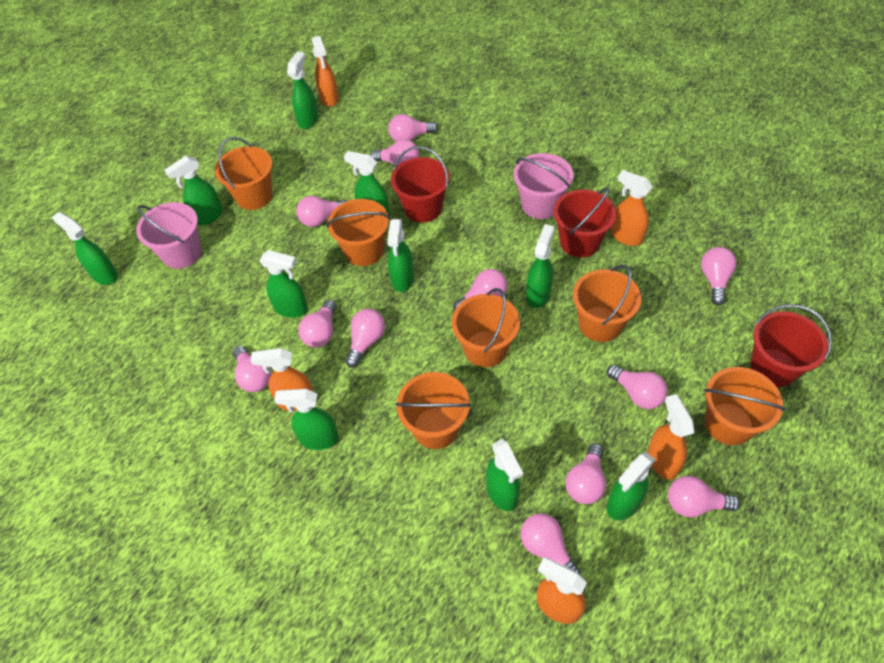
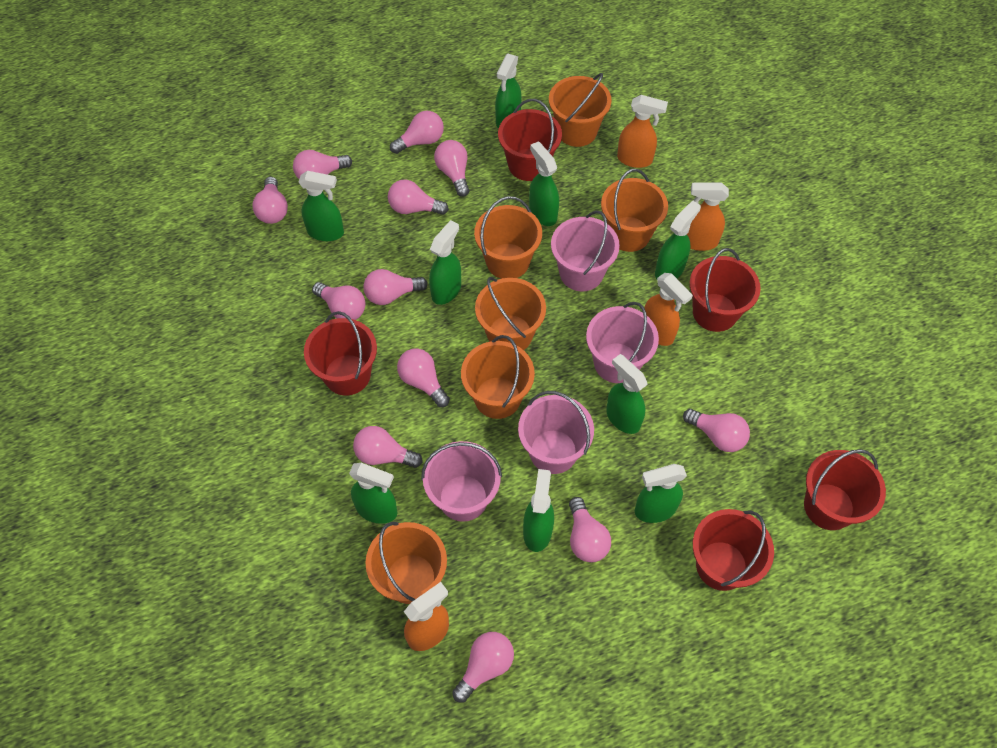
green spray bottle: [52,212,118,285] [164,156,223,226] [260,250,308,318] [274,389,339,450] [287,52,318,129] [344,151,389,215] [387,219,414,292] [486,439,523,511] [526,224,555,308] [607,452,656,520] = 10 -> [299,171,344,241] [349,463,397,524] [429,220,461,305] [495,53,521,129] [523,469,554,552] [529,141,559,226] [606,354,648,434] [635,464,687,523] [655,200,701,279] = 9
orange spray bottle: [251,348,313,411] [312,36,339,107] [537,557,587,624] [611,170,653,246] [648,394,695,480] = 5 -> [404,582,449,651] [617,95,668,168] [644,273,693,346] [687,183,729,251] = 4
pink bucket: [136,202,201,269] [514,153,574,219] = 2 -> [421,441,502,522] [518,391,594,474] [551,211,620,291] [586,302,659,383] = 4
red bucket: [391,146,450,223] [554,187,616,258] [750,304,832,387] = 3 -> [304,311,377,396] [498,99,562,181] [690,248,761,332] [693,509,774,591] [804,449,886,530] = 5

